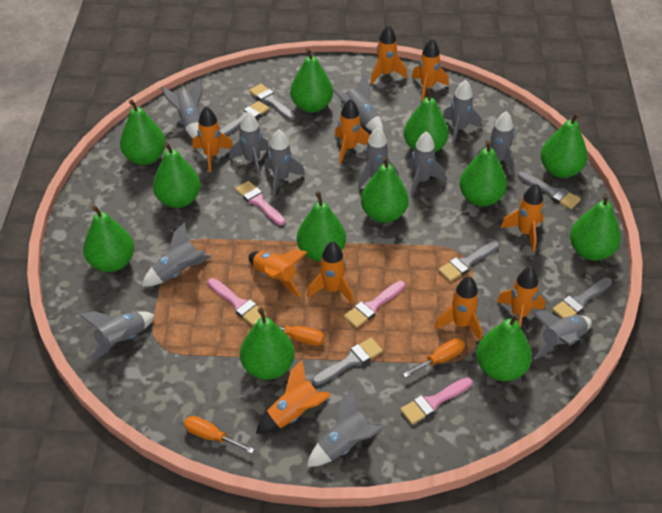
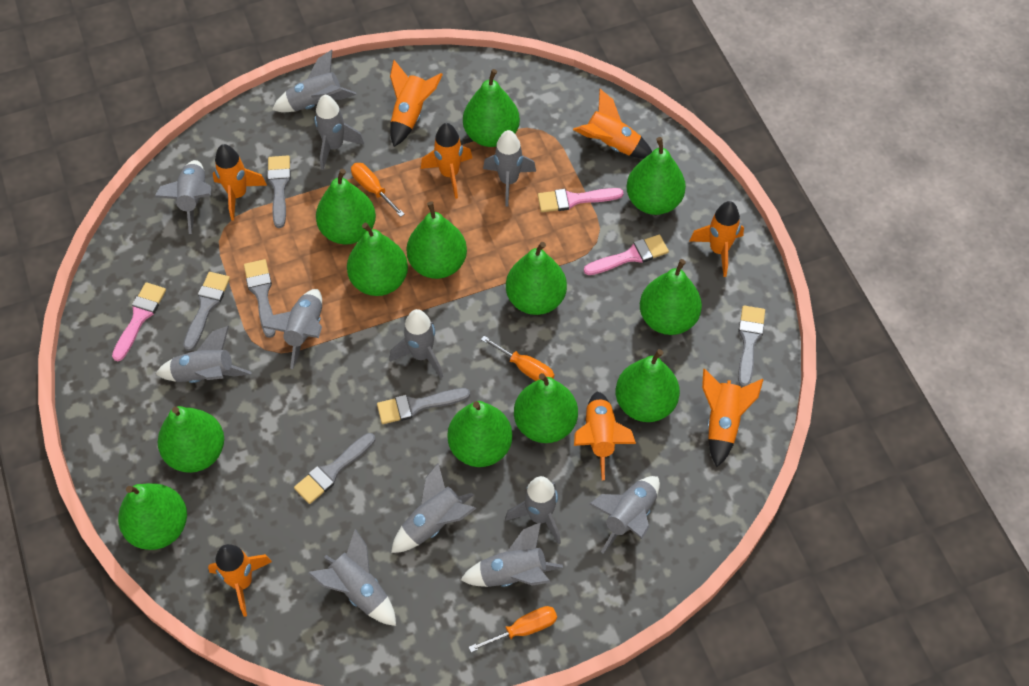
orange rocket: [193,106,233,172] [249,249,308,297] [256,360,331,434] [307,241,354,304] [335,99,370,163] [370,25,407,85] [412,38,449,101] [435,276,482,341] [497,267,545,328] [501,184,544,252] = 10 -> [208,544,272,617] [213,144,267,220] [390,60,443,147] [421,123,472,199] [573,89,652,159] [574,391,636,480] [690,201,744,277] [702,369,764,467] = 8
pink brush: [208,278,267,326] [235,181,285,225] [344,281,405,328] [400,377,472,425] = 4 -> [112,282,166,361] [538,188,624,212] [584,235,669,275] = 3

